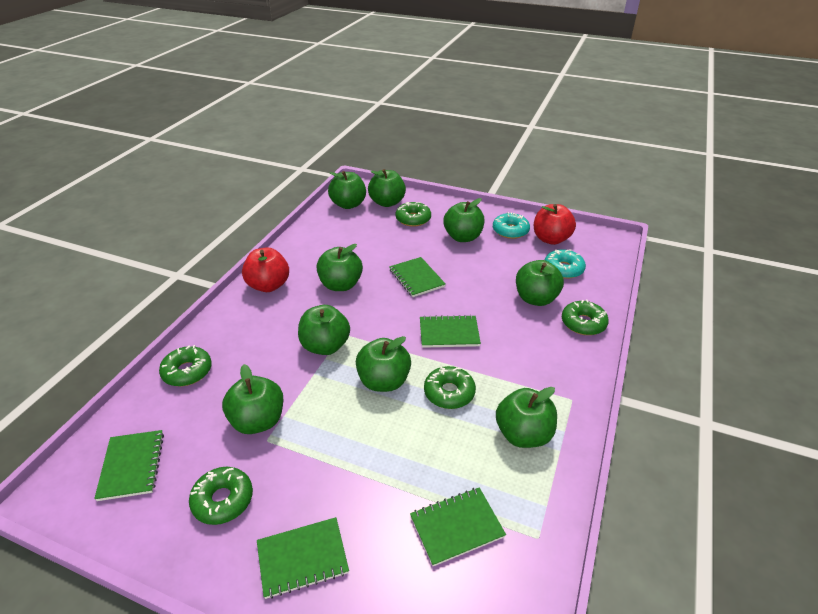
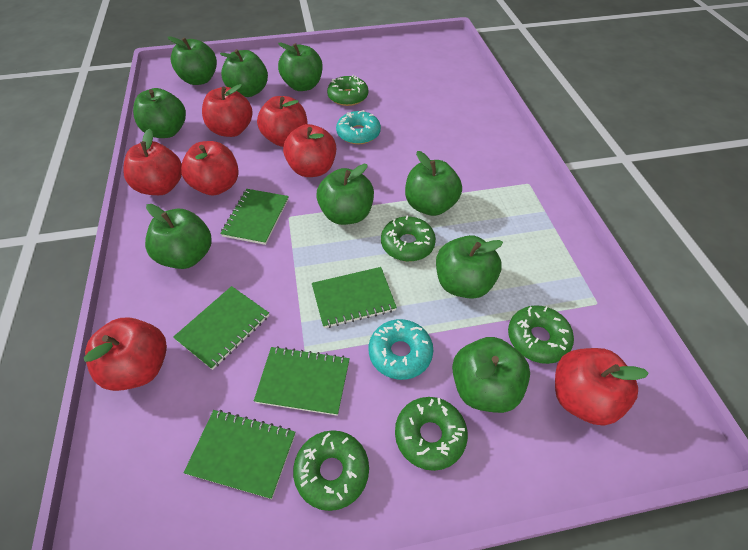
red apple: [242,248,289,292] [534,204,576,245] = 2 -> [84,318,167,391] [123,129,182,195] [181,141,239,195] [202,84,253,137] [257,96,308,147] [283,124,336,177] [555,348,649,426] = 7

